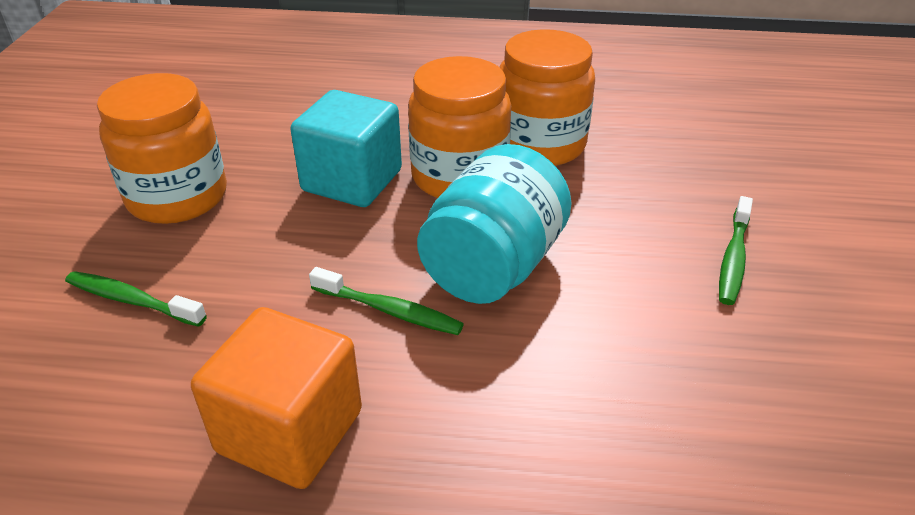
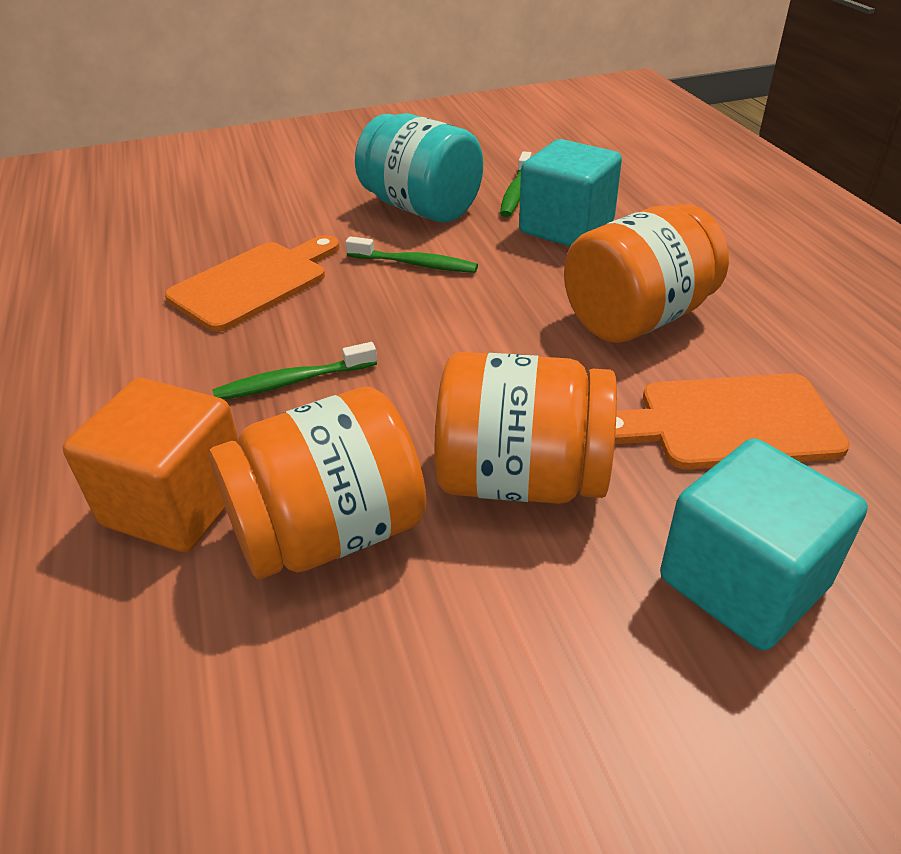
orange cutting board: none = 0 -> [165,235,340,332] [615,373,850,469] = 2
turquoise cube: [290,90,402,207] = 1 -> [519,139,622,247] [660,438,868,651] = 2

